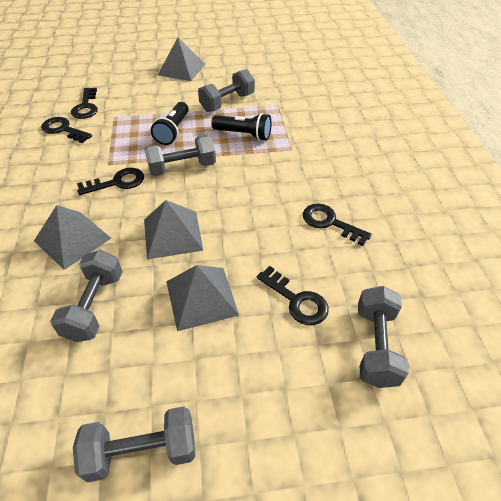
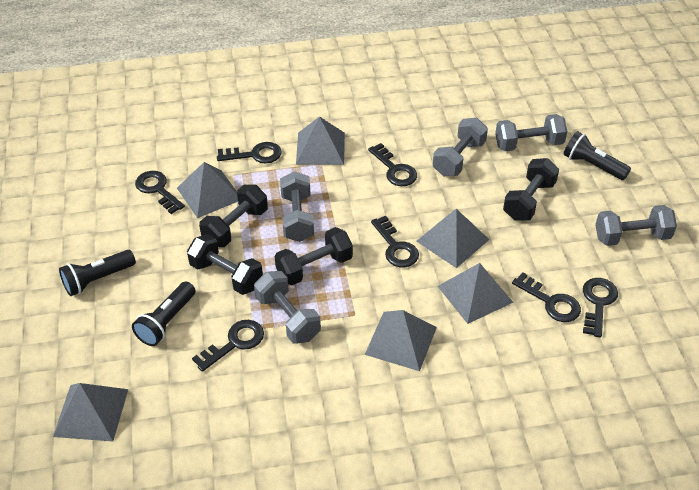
black dumbbell: none = 0 -> [187,234,263,295] [199,185,268,247] [275,227,353,285] [503,158,559,221] = 4
black flashlight: [151,102,189,145] [211,113,272,141] = 2 -> [59,250,136,296] [132,282,196,346] [564,131,631,180] = 3
black key: [41,117,92,143] [71,88,98,119] [77,168,144,195] [257,266,329,325] [303,204,372,246] = 5 -> [135,171,185,214] [192,320,264,372] [217,142,282,164] [368,143,417,186] [371,216,419,267] [512,272,581,322] [583,278,618,338] = 7
grey pyramid: [34,205,111,270] [144,200,203,259] [158,38,205,81] [166,265,239,331] = 4 -> [53,383,128,441] [177,162,238,218] [296,116,345,165] [365,310,437,371] [417,209,489,268] [437,263,514,324] = 6

